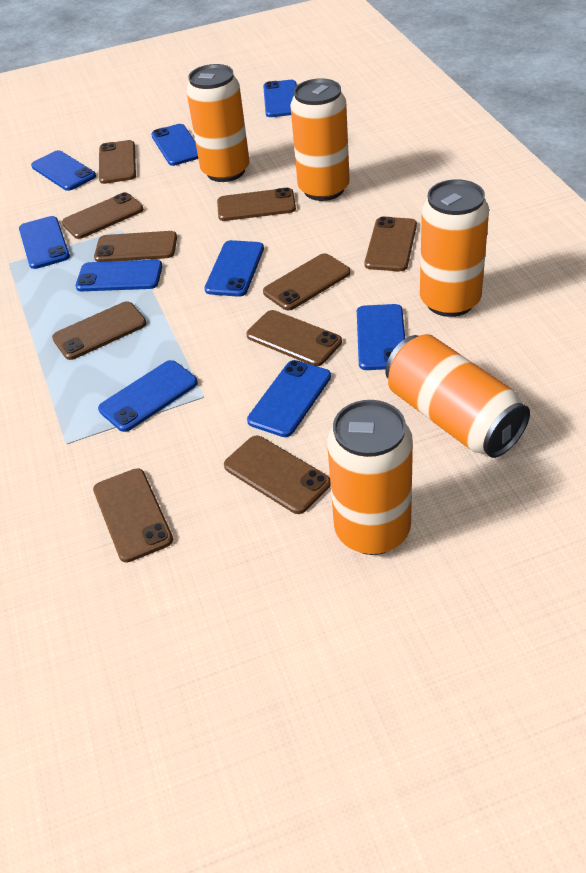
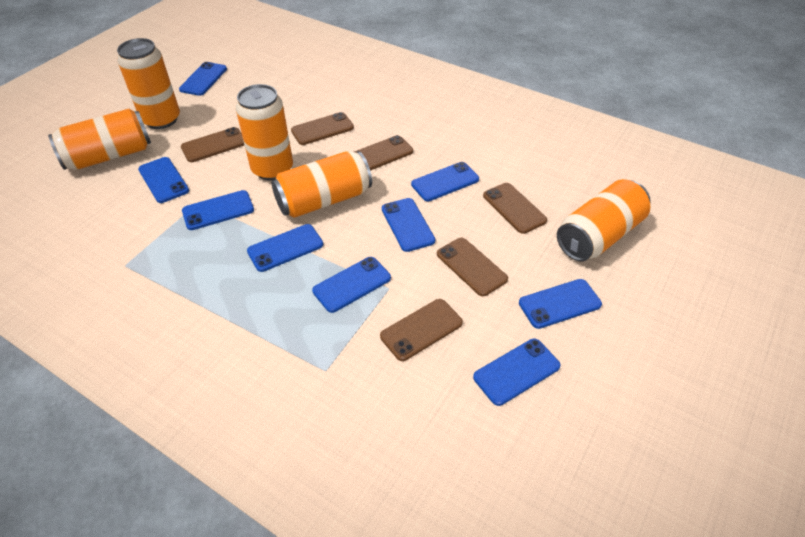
brown phone: [52,301,147,360] [62,192,143,239] [93,468,173,563] [94,231,177,262] [99,140,136,184] [217,188,296,221] [224,436,331,514] [246,310,342,366] [263,253,351,311] [365,217,417,271] = 10 -> [181,127,244,162] [291,112,354,145] [354,135,413,171] [380,299,463,361] [437,238,508,296] [483,183,547,234] = 6

